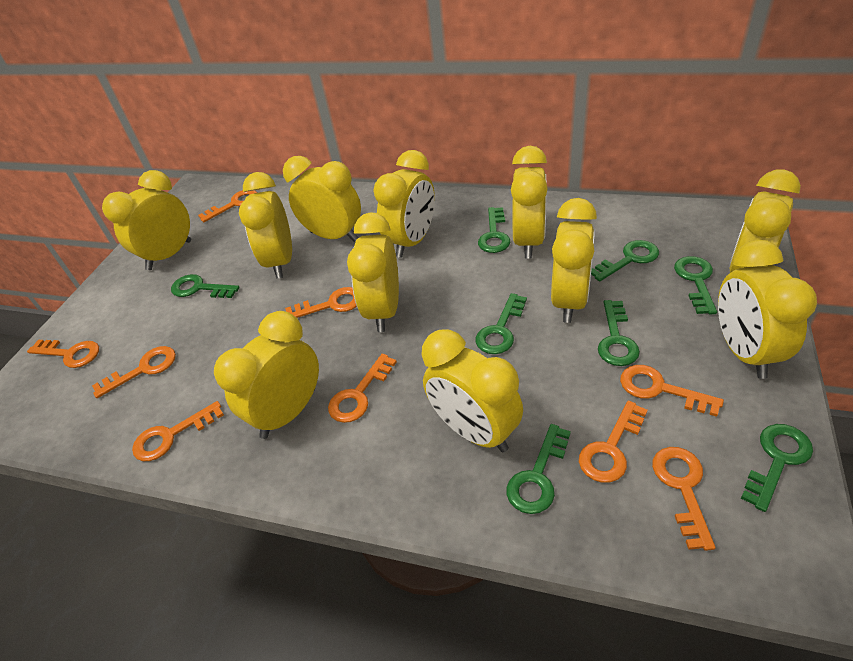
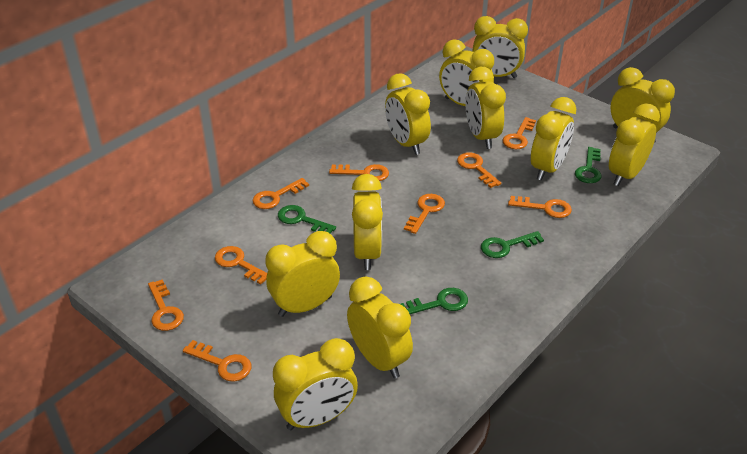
green key: [171,274,240,298] [476,293,527,354] [478,207,511,253] [506,424,571,514] [591,240,659,282] [598,300,640,366] [674,256,717,315] [741,424,813,512] = 8 -> [278,205,336,233] [400,288,468,314] [481,231,544,258] [575,147,602,183] = 4

